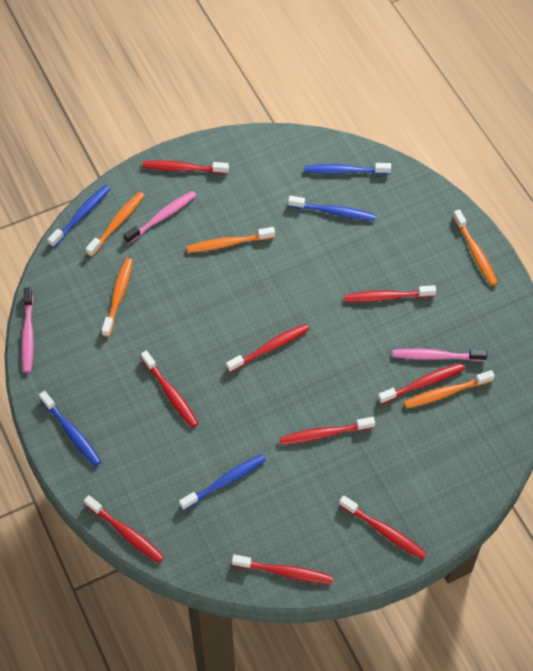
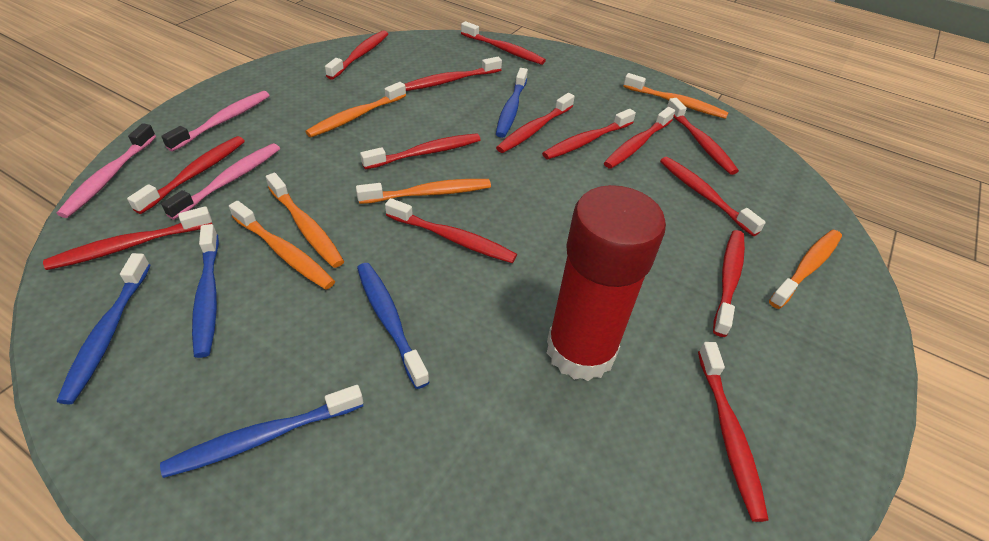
orange toothbrush: [86,192,145,257] [102,258,133,337] [186,227,275,253] [404,370,495,409] [453,209,498,286] = 5 -> [229,201,335,290] [266,173,344,268] [305,82,406,137] [356,179,491,204] [623,73,729,119] [769,230,842,309] = 6
red glue stick: none = 0 -> [547,185,666,381] = 1
red toothbrush: [84,495,164,563] [141,351,198,428] [142,161,229,174] [226,324,309,372] [232,555,333,584] [279,417,375,445] [339,495,426,559] [344,285,436,302] [378,363,465,404] = 9 -> [43,206,212,270] [127,136,245,214] [325,30,388,80] [360,133,481,169] [385,198,517,263] [405,57,502,91] [461,21,546,65] [496,93,575,153] [542,109,636,159] [604,107,675,169] [660,157,766,236] [667,98,739,175] [698,342,769,522] [713,230,745,337] = 14

